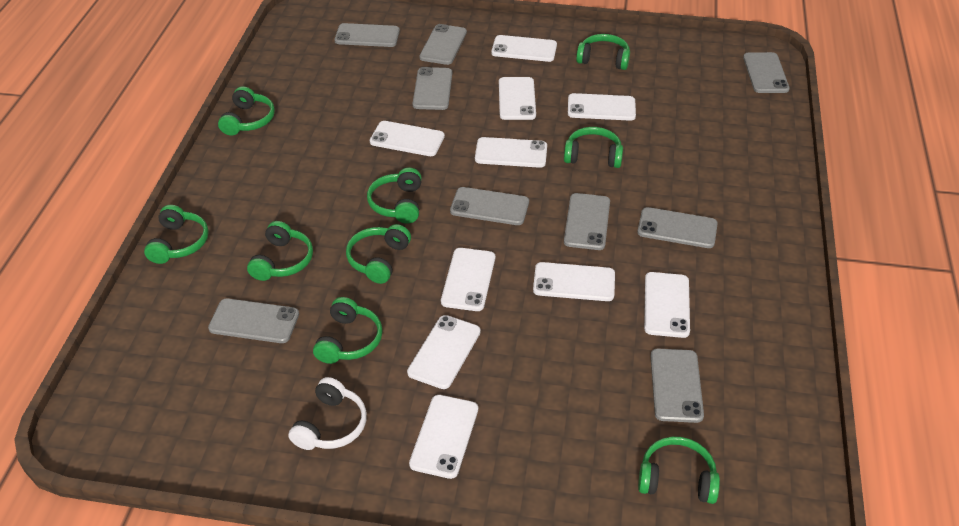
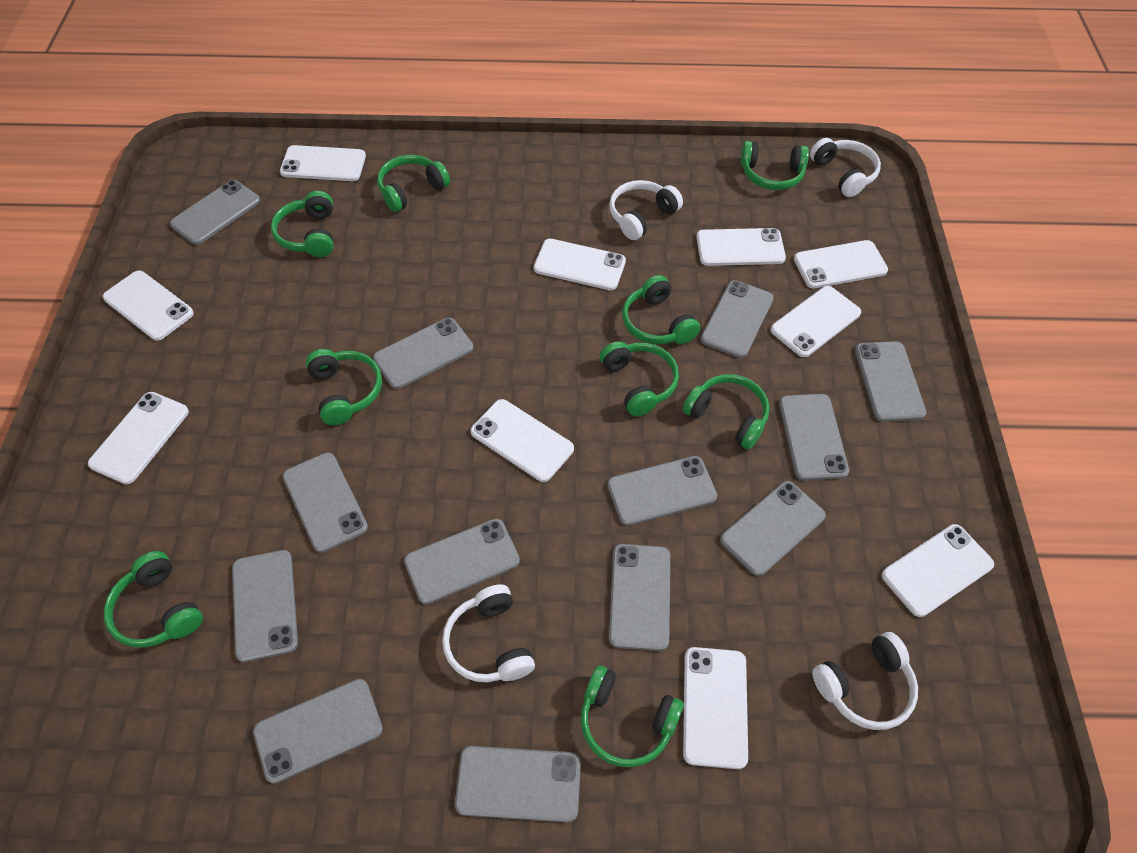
grey phone: [208,298,299,343] [335,23,400,47] [412,67,452,110] [419,24,467,65] [450,187,529,225] [564,193,610,250] [637,207,718,248] [650,349,704,423] [743,52,790,93] = 9 -> [170,180,260,245] [232,550,298,662] [253,679,383,784] [283,453,368,553] [373,318,473,389] [404,519,520,604] [455,746,581,822] [607,456,717,526] [609,544,670,651] [701,280,774,358] [720,481,826,576] [779,394,849,481] [855,341,926,422] = 13
white headphones: [289,377,367,450] = 1 -> [442,584,535,682] [609,180,683,240] [810,138,881,197] [812,632,918,730] = 4

